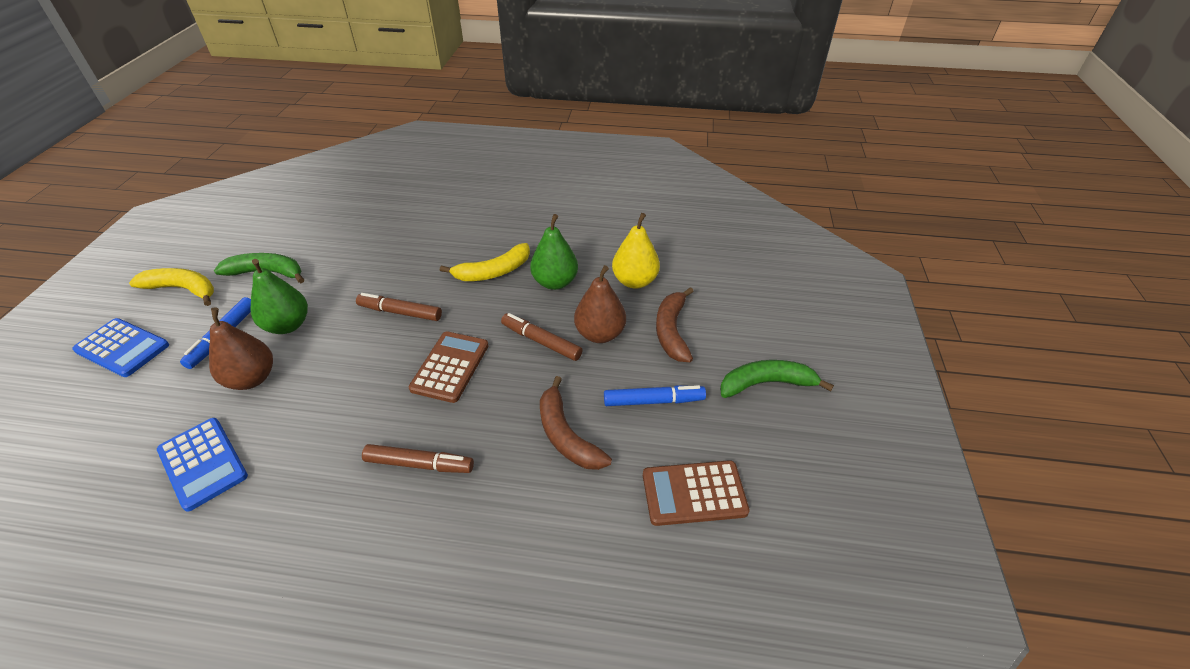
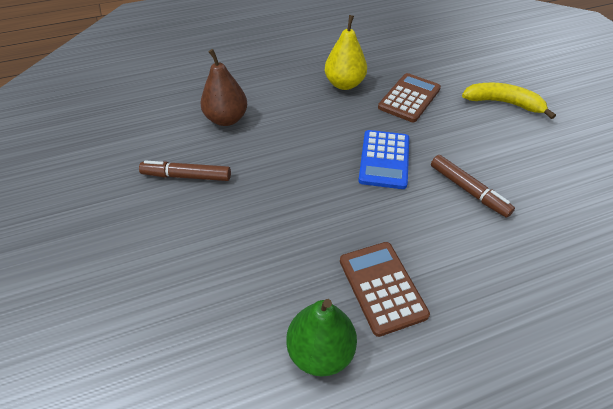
blue calculator: [72,318,169,377] [157,418,248,512] = 2 -> [358,130,409,189] = 1
blue marker: [180,297,251,369] [604,385,706,406] = 2 -> none = 0
brown banana: [540,376,612,470] [656,287,694,362] = 2 -> none = 0
brown marker: [356,293,442,321] [362,444,474,473] [501,313,582,361] = 3 -> [139,161,231,181] [431,155,515,218] = 2
brown pear: [209,308,273,390] [574,265,626,343] = 2 -> [201,49,247,126] = 1
green banana: [214,253,304,283] [720,360,834,398] = 2 -> none = 0
green pear: [250,259,308,334] [530,214,578,290] = 2 -> [286,299,357,377] = 1
yellow banana: [129,268,214,306] [440,243,530,281] = 2 -> [462,83,556,119] = 1

